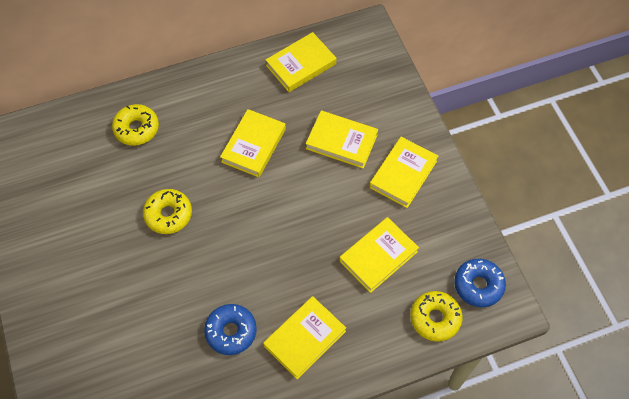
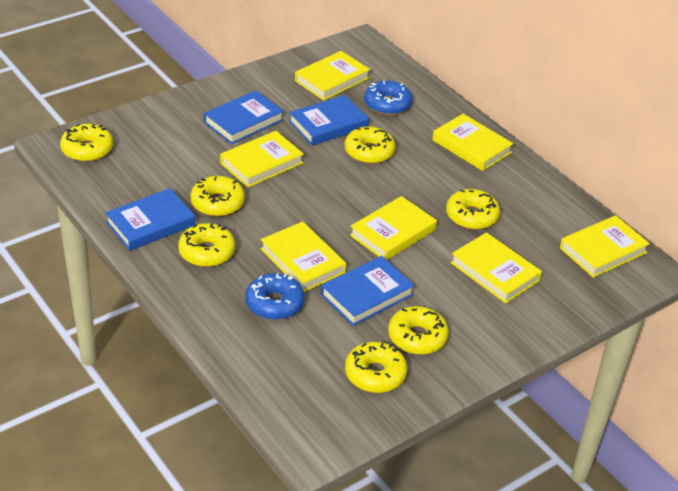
blue book: none = 0 -> [105,188,195,251] [204,90,284,144] [289,95,369,146] [321,256,415,326] = 4
yellow book: [220,109,286,177] [263,296,346,379] [266,32,336,92] [306,110,378,169] [339,217,419,293] [370,137,438,208] = 6 -> [220,131,304,188] [261,221,346,292] [295,51,370,101] [350,196,437,260] [432,114,514,171] [450,232,542,303] [560,215,650,278] = 7
yellow donut: [112,104,159,146] [143,189,192,234] [410,291,463,342] = 3 -> [60,124,113,162] [178,223,235,267] [190,176,245,217] [345,126,395,164] [345,342,407,393] [388,306,449,355] [446,189,500,230] = 7

